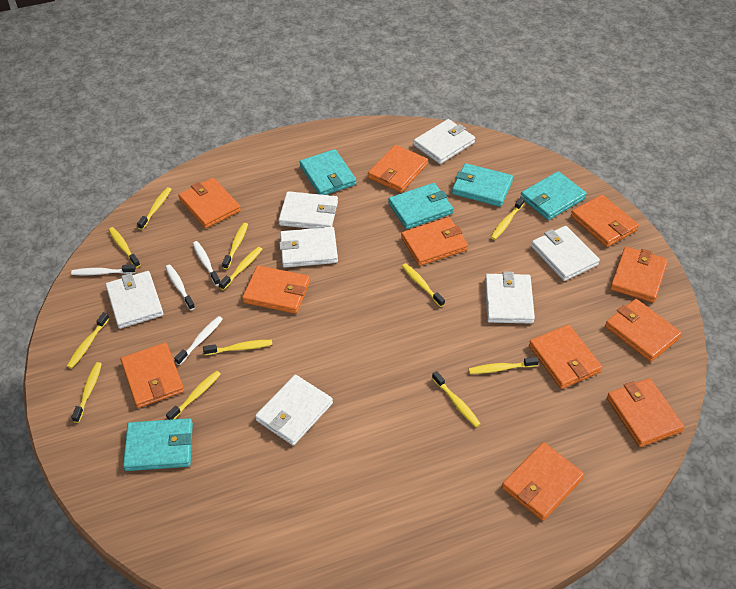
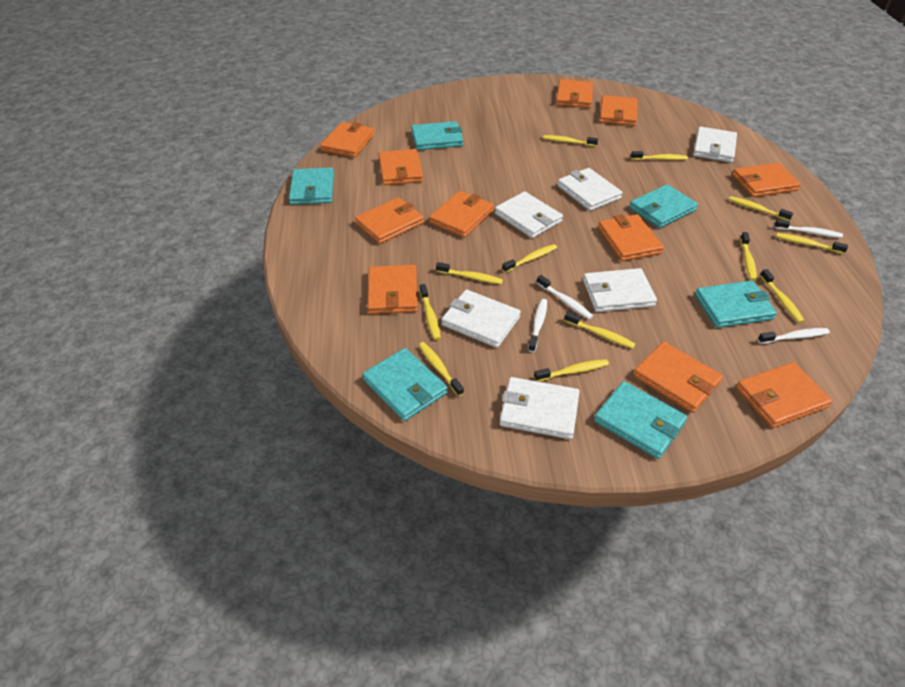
turquoise wallet: [123,418,193,471] [300,149,356,195] [388,183,453,229] [452,163,513,207] [520,171,587,220] = 5 -> [289,167,334,205] [362,348,448,421] [411,121,463,150] [594,381,687,459] [629,184,698,228] [695,280,777,328] = 6
white wallet: [105,271,164,329] [255,375,333,446] [278,191,338,229] [279,227,338,268] [413,119,475,164] [485,271,535,324] [531,226,600,281] = 7 -> [442,289,521,348] [495,192,563,238] [499,377,580,439] [557,168,623,211] [583,268,657,312] [693,127,737,163] = 6

